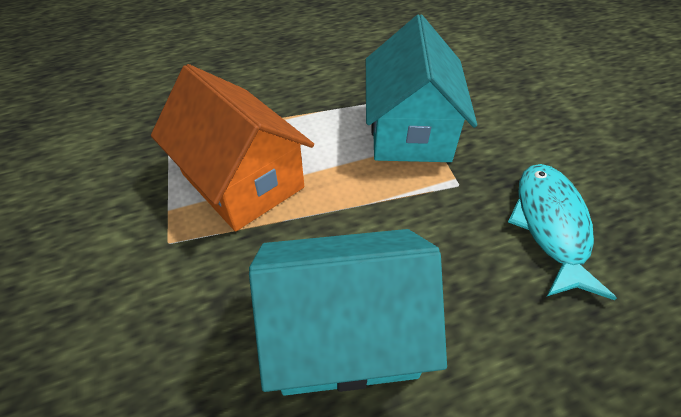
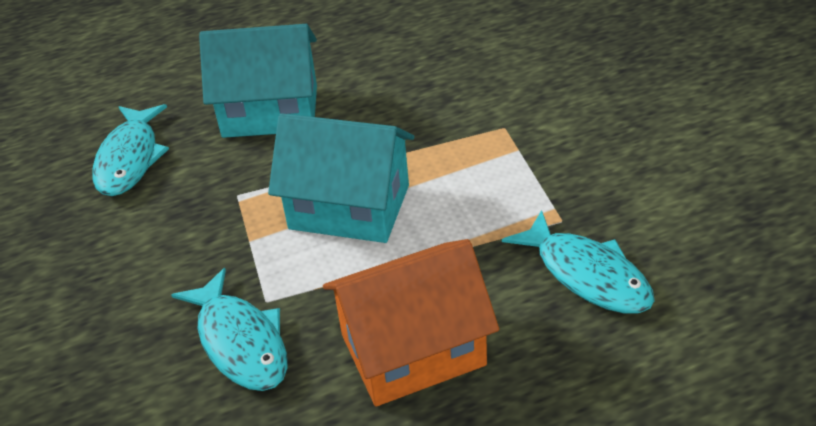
turquoise fish: [508,164,617,300] = 1 -> [92,104,169,196] [171,268,288,391] [502,210,655,314] = 3

